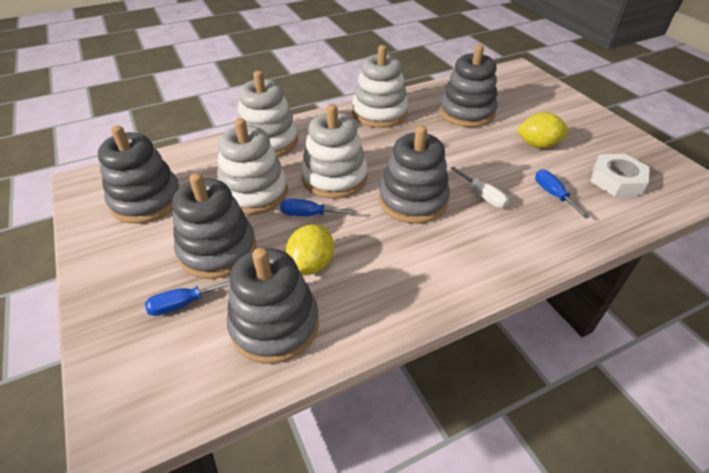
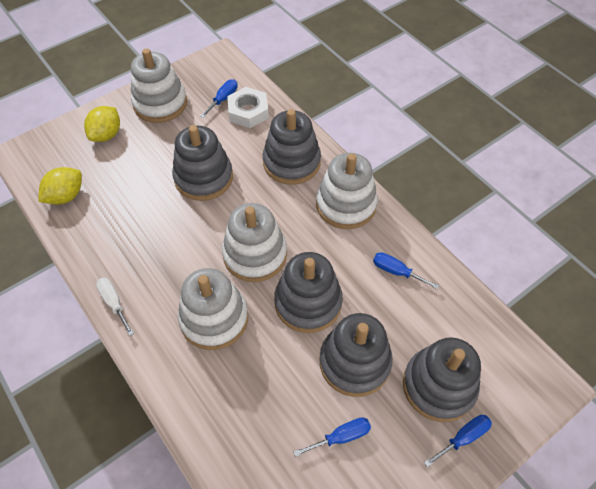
blue screwdriver: [145,281,230,316] [280,199,357,216] [535,170,590,218] = 3 -> [200,79,237,118] [293,417,371,457] [373,252,440,289] [424,415,492,467] = 4

